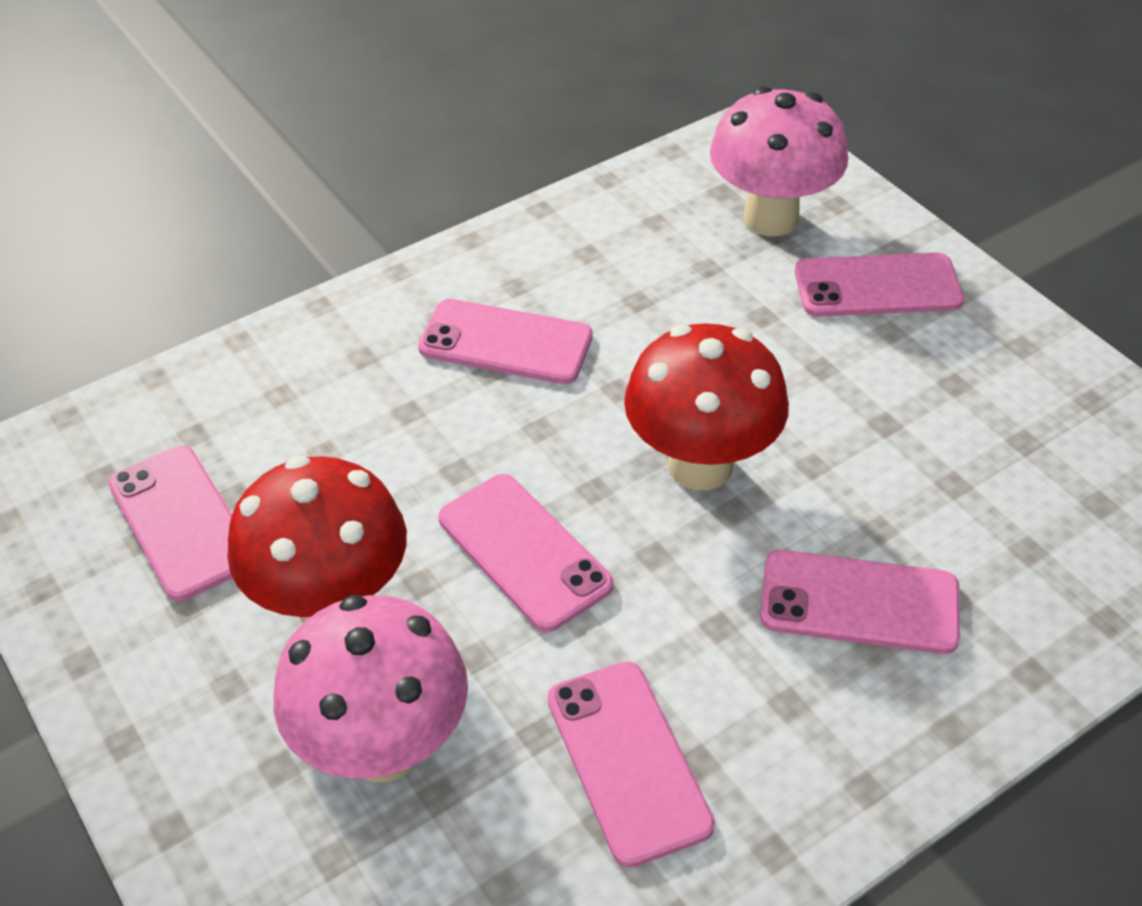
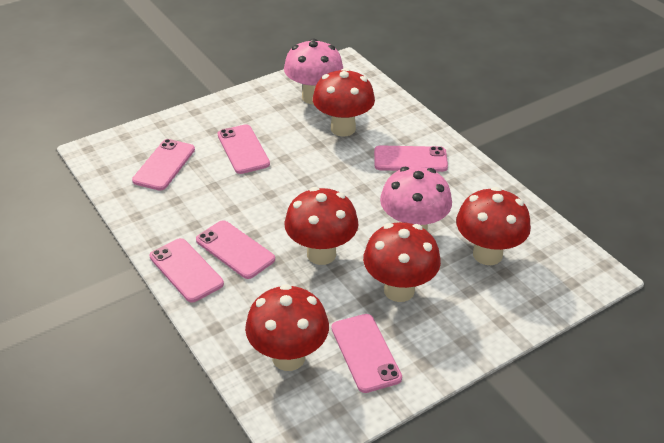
red mushroom: [227,456,407,623] [624,323,789,491] = 2 -> [245,284,329,371] [285,187,359,265] [313,68,375,137] [363,222,441,302] [456,187,531,265] = 5

